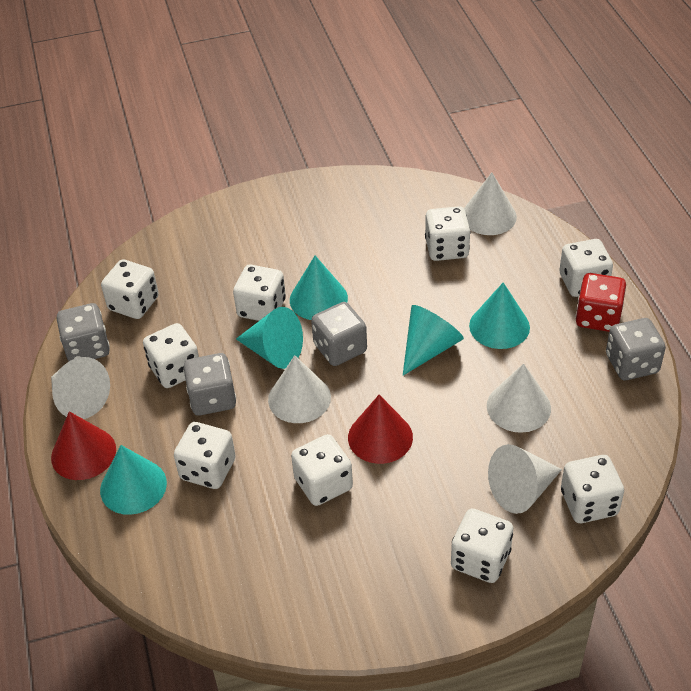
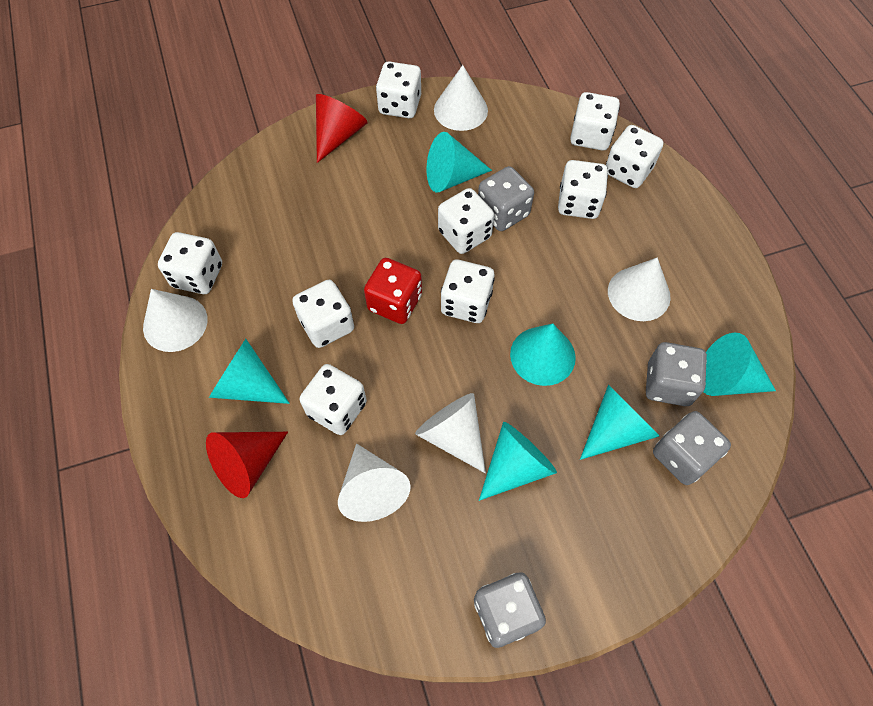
turquoise cone: [100,445,167,515] [236,307,303,369] [290,256,348,320] [403,305,464,375] [469,282,530,349] = 5 -> [209,339,290,404] [427,132,492,193] [479,422,557,501] [510,323,576,386] [580,384,659,460] [704,332,776,396] = 6

